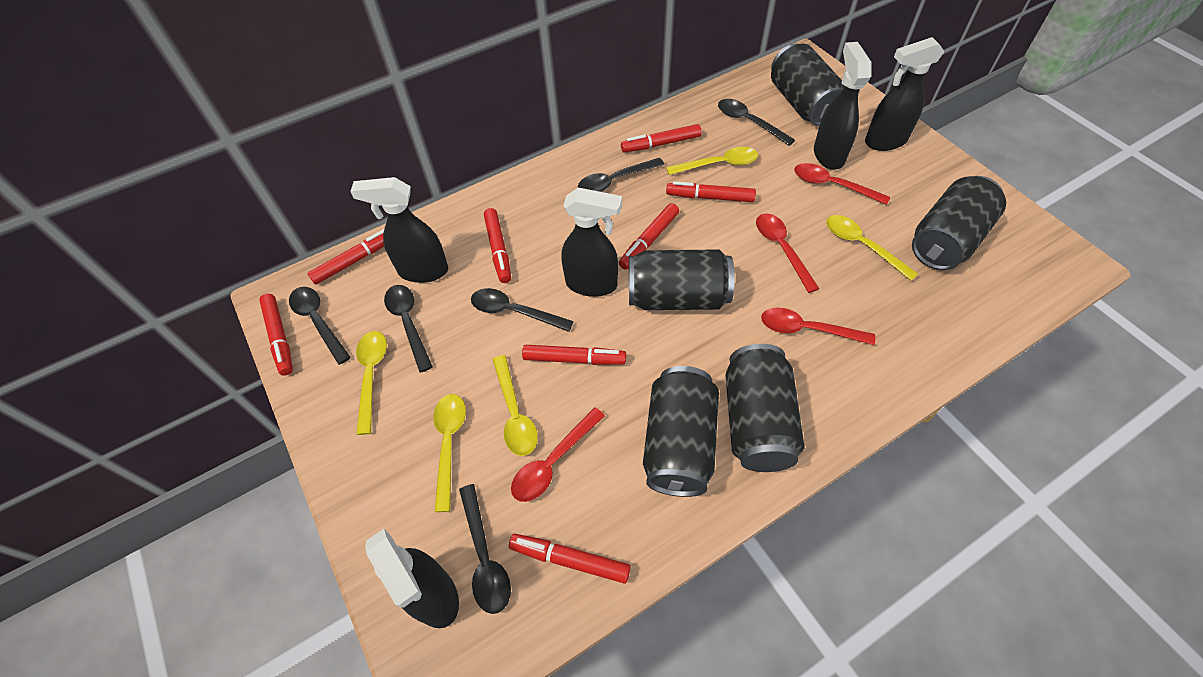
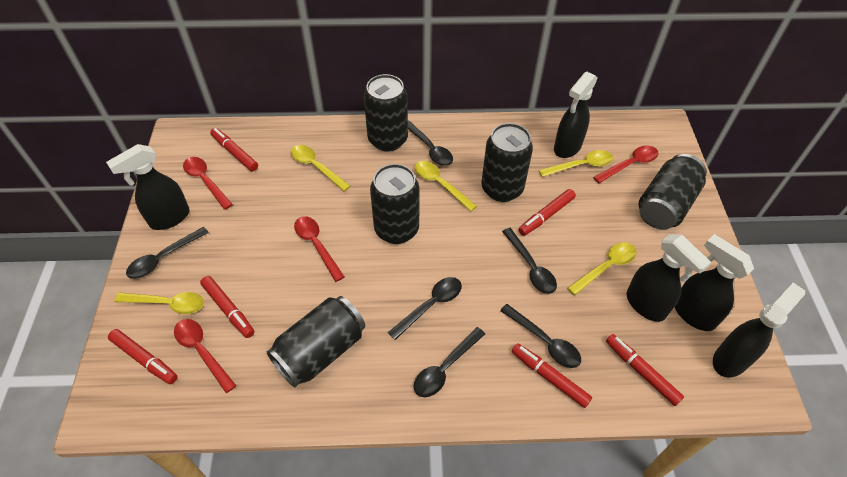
red marker: [259,294,293,376] [307,229,384,285] [484,208,511,283] [509,534,631,584] [522,345,626,365] [619,203,679,270] [621,124,702,153] [666,181,756,202] = 8 -> [108,329,177,384] [200,276,254,338] [210,128,258,171] [512,343,592,408] [518,189,576,236] [606,334,684,406] = 6

